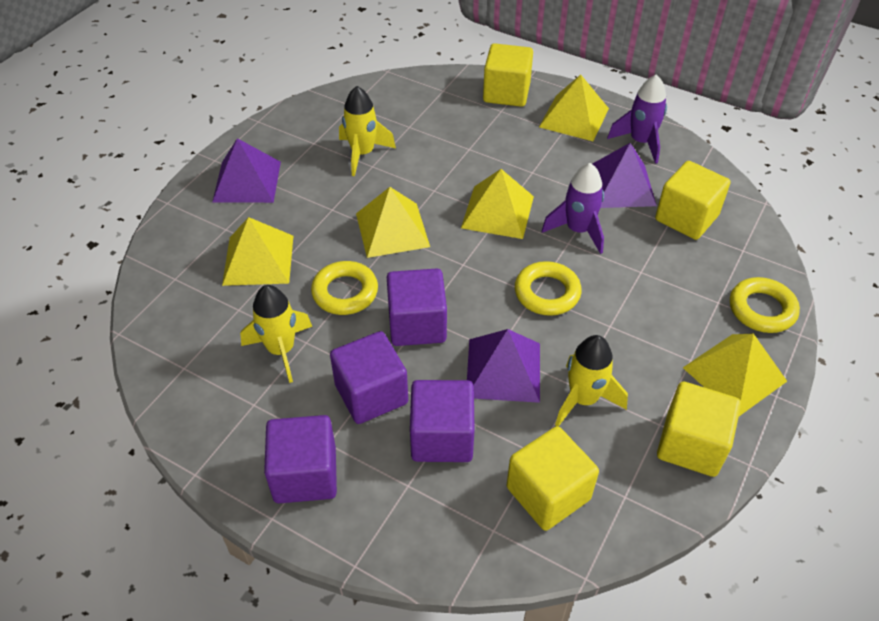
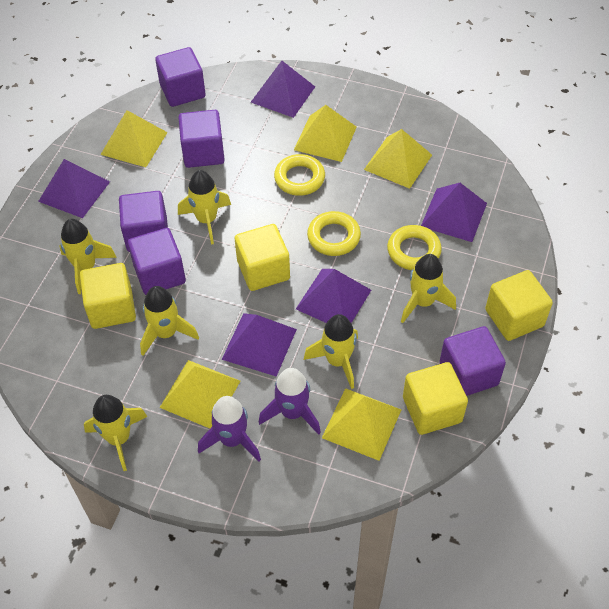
purple cube: [264,415,337,503] [330,331,408,424] [387,269,447,346] [410,380,475,462] = 4 -> [119,191,168,252] [128,228,186,295] [155,47,206,107] [178,110,225,168] [440,326,506,396] = 5
purple pyramid: [212,138,281,203] [467,329,540,403] [593,143,657,208] = 3 -> [38,159,110,218] [222,313,297,377] [251,61,315,118] [296,269,371,323] [421,183,487,242] = 5
yellow rocket: [240,285,312,383] [339,86,396,176] [555,335,628,427] = 3 -> [59,219,117,294] [84,395,147,471] [140,286,199,356] [178,170,231,245] [304,314,358,389] [401,254,456,323] = 6

